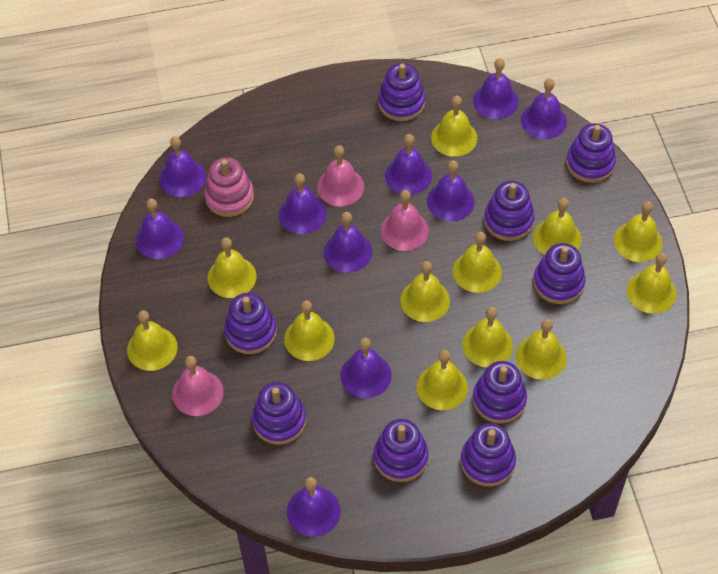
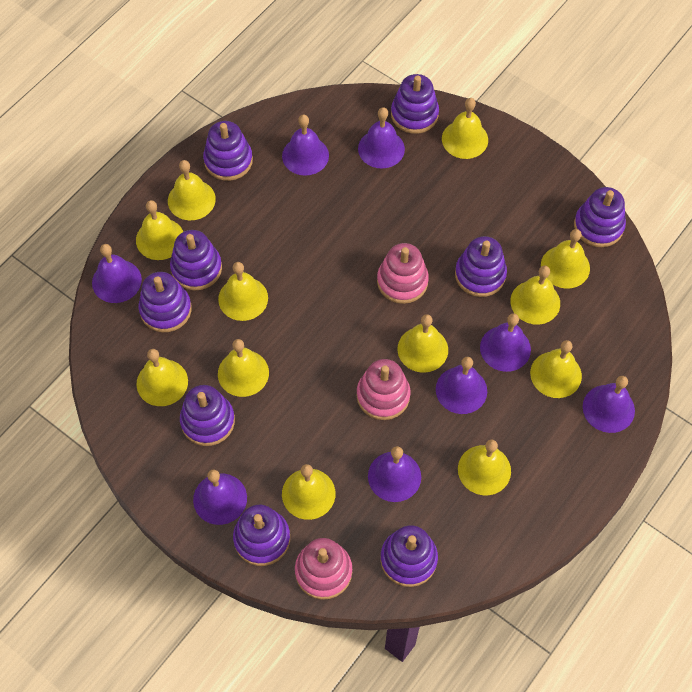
pink bell: [172,356,224,416] [317,145,364,206] [381,190,429,251] = 3 -> none = 0
pink stacking toy: [204,157,254,217] = 1 -> [295,538,352,600] [357,359,411,420] [377,243,429,304] = 3
purple bell: [136,198,184,259] [159,136,206,197] [279,173,327,234] [287,477,341,537] [324,212,372,273] [340,338,392,398] [385,134,432,195] [427,160,475,221] [473,58,519,119] [521,78,567,139] = 10 -> [92,244,142,303] [193,470,247,525] [282,115,329,176] [358,107,405,168] [368,446,421,502] [436,357,487,414] [480,313,531,372] [583,376,635,433] = 8

